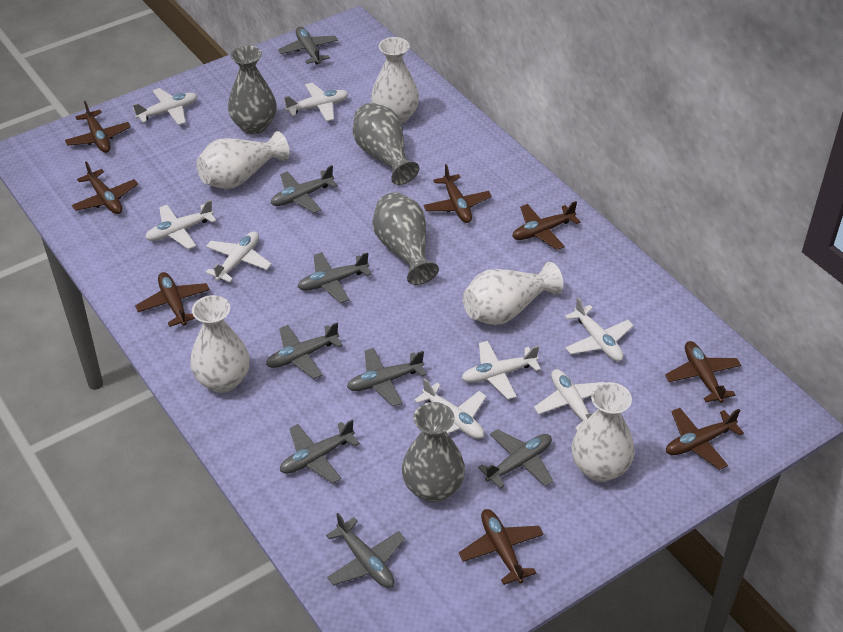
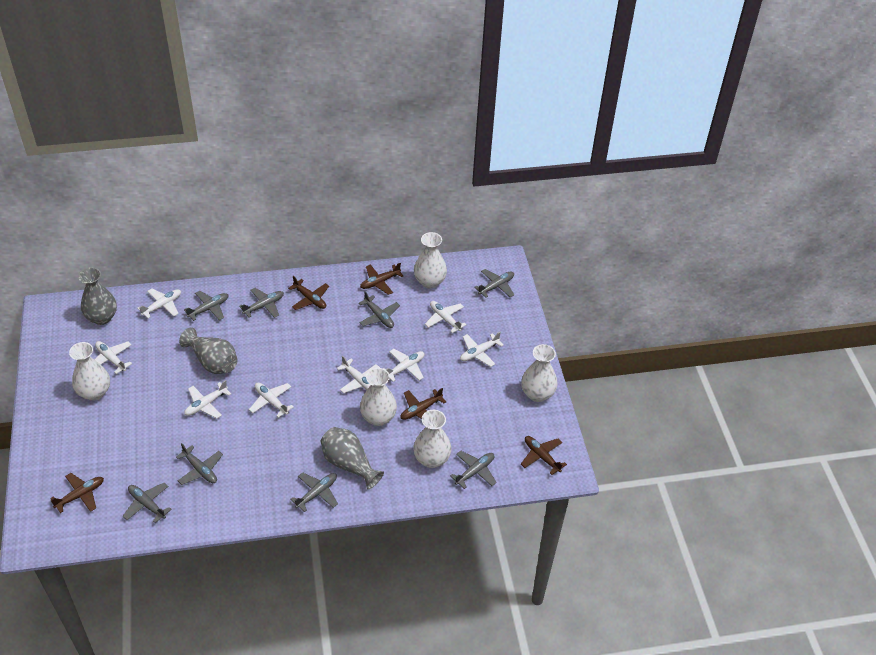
brown plane: [65,101,131,153] [72,161,138,214] [135,272,210,327] [423,164,492,223] [459,509,544,585] [512,201,580,250] [665,341,741,403] [666,408,744,470] = 8 -> [50,473,104,513] [288,276,329,310] [360,263,404,295] [400,388,446,420] [521,436,567,475] = 5
grey vase: [228,45,277,134] [353,103,419,185] [372,192,439,285] [402,402,465,502] = 4 -> [78,267,117,325] [179,327,237,374] [320,427,384,490] = 3

